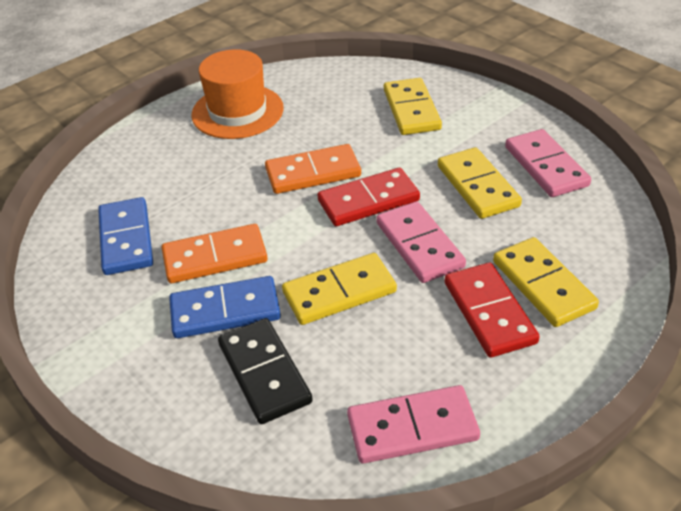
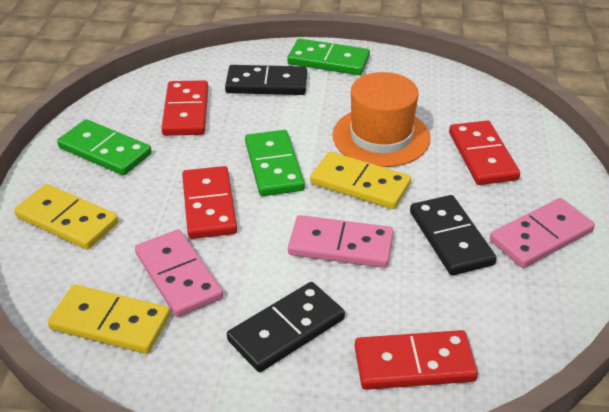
black domino: [218,318,313,424] = 1 -> [225,65,307,95] [227,282,345,372] [410,195,497,276] = 3
blue domino: [98,197,153,275] [169,276,281,338] = 2 -> none = 0
green domino: none = 0 -> [57,119,152,176] [245,130,305,196] [287,39,370,75] = 3
orange domino: [162,224,267,283] [265,144,361,194] = 2 -> none = 0
red domino: [317,168,420,226] [445,263,540,357] = 2 -> [161,80,208,136] [182,166,237,239] [355,330,478,390] [449,120,520,185] = 4
yellow domino: [282,253,397,325] [384,78,442,135] [438,147,522,219] [493,237,599,327] = 4 -> [14,184,119,250] [48,285,170,354] [310,152,411,209] = 3

